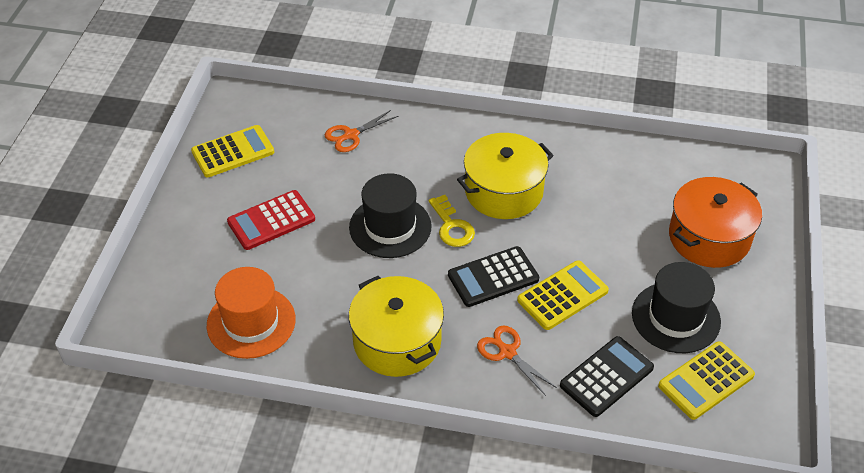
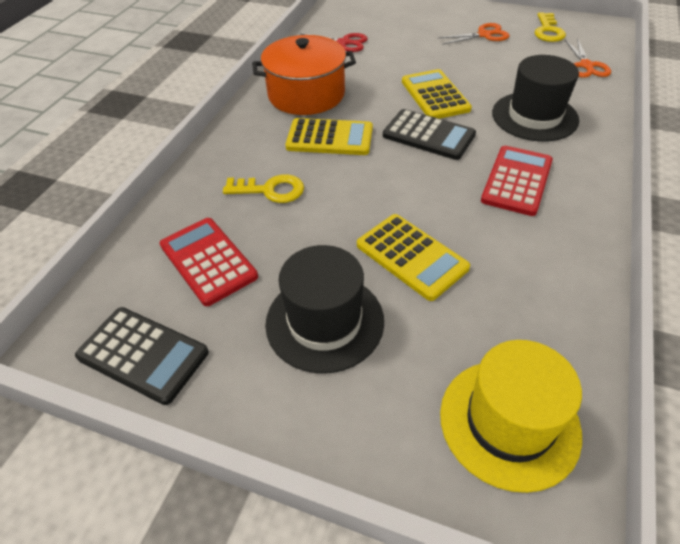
orange hat: [207,267,296,359] = 1 -> none = 0
red calculator: [227,190,315,250] = 1 -> [160,218,258,306] [481,146,553,216] = 2
red scissors: none = 0 -> [300,33,368,52] = 1
yellow hat: none = 0 -> [440,340,582,493] = 1
yellow key: [429,195,475,247] = 1 -> [223,174,304,203] [534,13,566,42] = 2
yellow pot: [349,276,444,377] [457,133,554,219] = 2 -> none = 0

